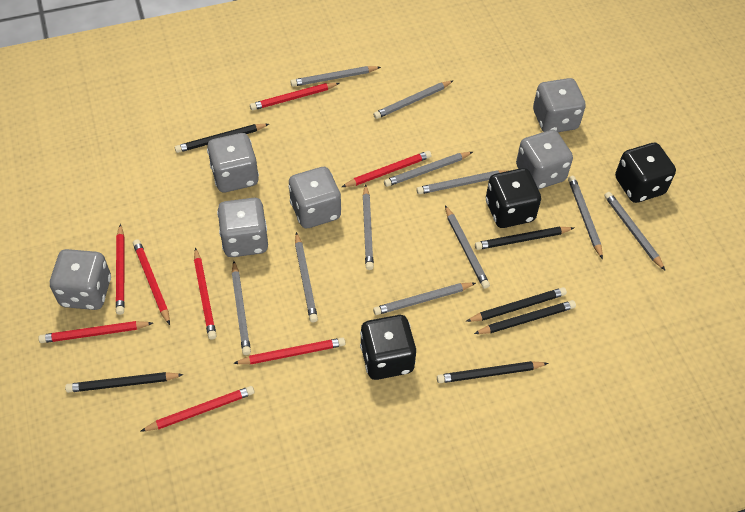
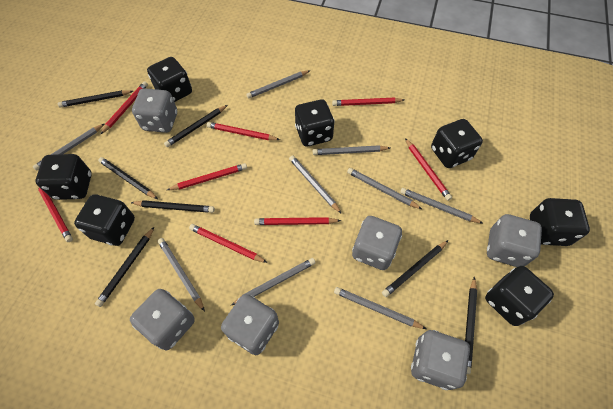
black dice: [360,315,416,380] [486,168,541,228] [615,143,676,203] = 3 -> [36,154,92,200] [74,194,135,246] [147,57,192,102] [295,99,335,146] [431,119,483,168] [485,266,554,326] [530,198,590,246] = 7
black pencil: [65,372,184,393] [175,124,269,153] [437,361,549,383] [466,287,567,322] [474,300,576,334] [475,227,574,250] = 6 -> [58,90,133,108] [95,227,154,307] [98,157,158,199] [131,200,215,213] [164,105,228,147] [382,240,448,297] [465,276,477,374] = 7
grey pencil: [232,261,251,355] [290,66,381,87] [295,232,318,322] [363,184,374,270] [373,80,454,119] [373,283,476,315] [384,152,473,187] [416,170,508,194] [445,205,490,289] [568,176,603,259] [604,192,665,270] = 11 -> [33,124,104,171] [158,238,205,312] [231,258,316,305] [246,70,310,99] [289,155,342,214] [313,145,390,155] [334,287,426,329] [347,168,422,209] [400,188,483,224] = 9

